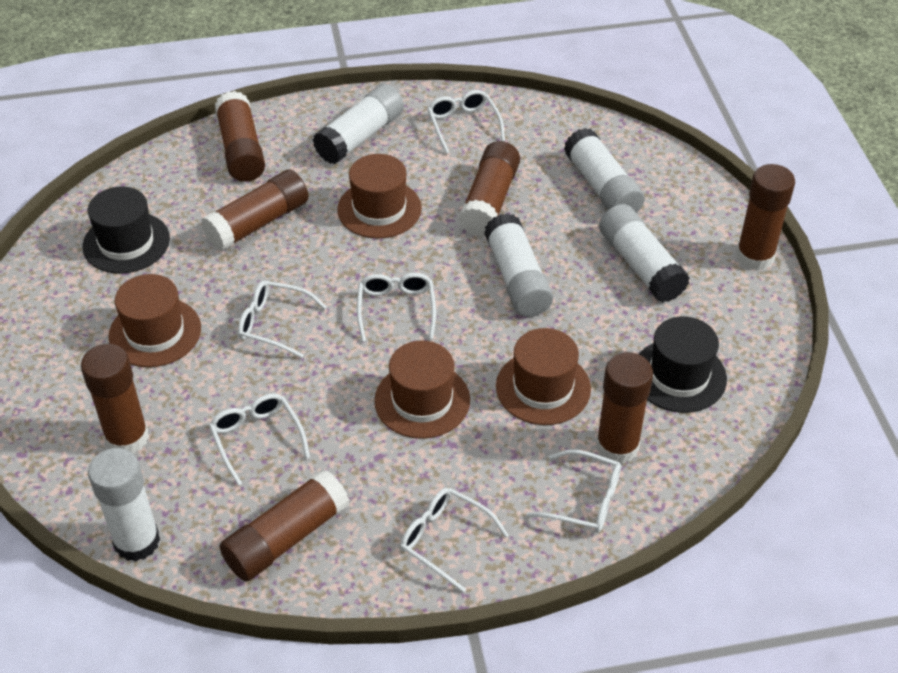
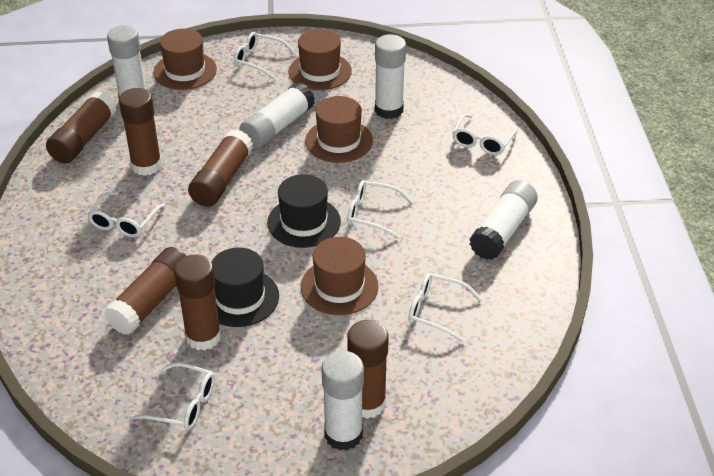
brown glue stick: [81,344,149,454] [201,170,308,251] [215,91,265,182] [220,469,349,582] [458,141,520,237] [596,352,653,464] [736,164,795,271] = 7 -> [46,91,117,164] [104,247,186,335] [119,88,162,176] [174,254,221,351] [188,129,253,207] [347,320,389,419] = 6

